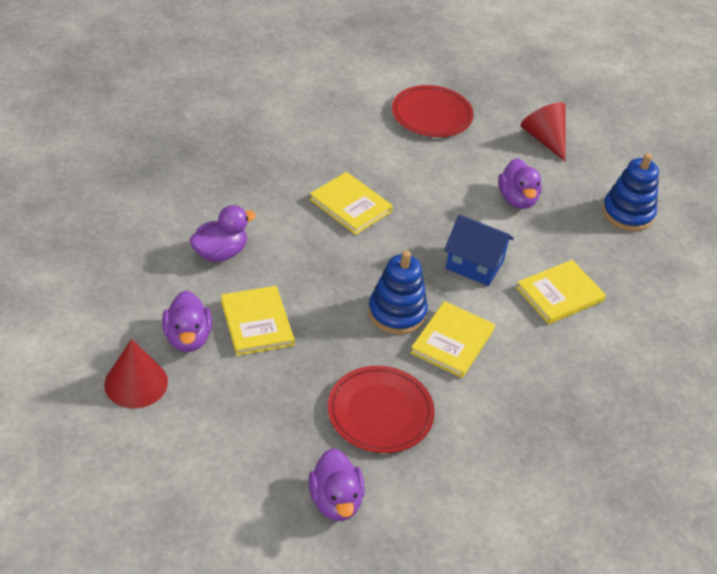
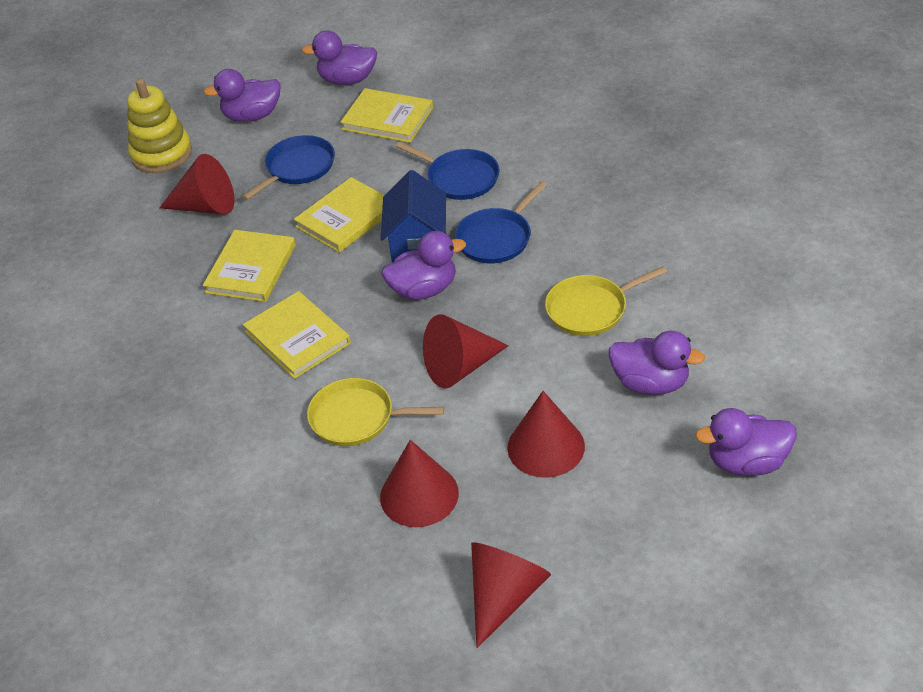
blue pan: none = 0 -> [242,135,335,200] [396,142,500,200] [455,182,547,263] = 3
blue stacking toy: [368,251,428,335] [602,153,659,231] = 2 -> none = 0
purple duck: [162,291,212,352] [189,205,256,262] [308,448,365,521] [498,158,542,209] = 4 -> [203,69,281,122] [302,30,377,85] [381,231,466,300] [609,331,705,395] [695,408,796,476] = 5
red cone: [104,339,168,408] [521,102,566,162] = 2 -> [160,154,234,215] [380,440,459,527] [423,314,509,388] [471,542,551,648] [507,391,585,477] = 5
red plate: [328,366,435,453] [392,85,474,137] = 2 -> none = 0
yellow pan: none = 0 -> [307,378,444,446] [545,266,667,336] = 2
yellow stacking toy: none = 0 -> [127,78,192,173] = 1

